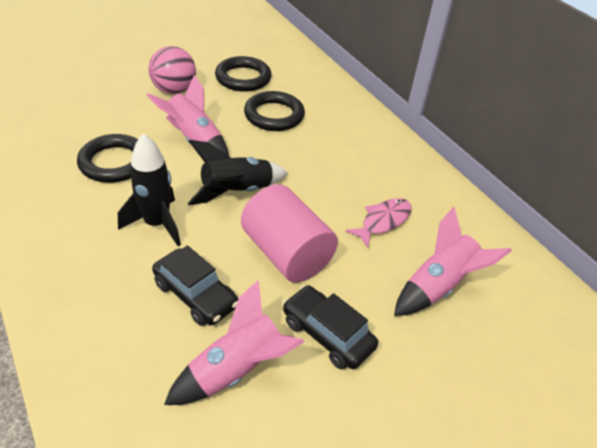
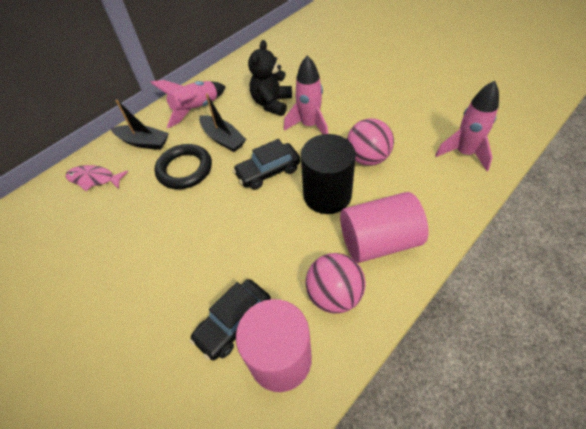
black boat: none = 0 -> [111,100,169,150] [199,93,246,152] = 2
black cylinder: none = 0 -> [301,134,356,214] = 1
black ring: [77,134,138,183] [215,56,272,92] [244,91,305,131] = 3 -> [154,144,212,189] = 1
black rocket: [118,133,181,246] [188,140,288,205] = 2 -> none = 0
black teddy bear: none = 0 -> [248,40,292,116] = 1
pink ball: [148,46,196,94] = 1 -> [306,253,366,314] [347,118,394,166] = 2
pink cylinder: [241,184,338,283] = 1 -> [236,299,312,392] [340,192,428,263] = 2

